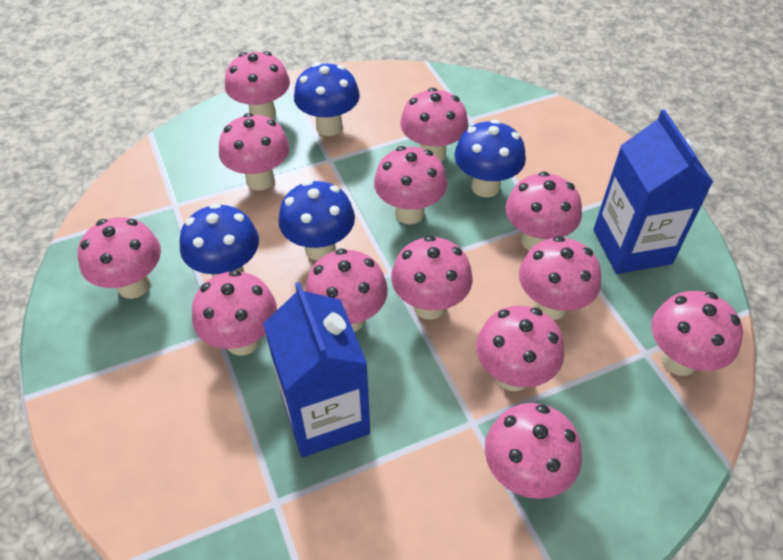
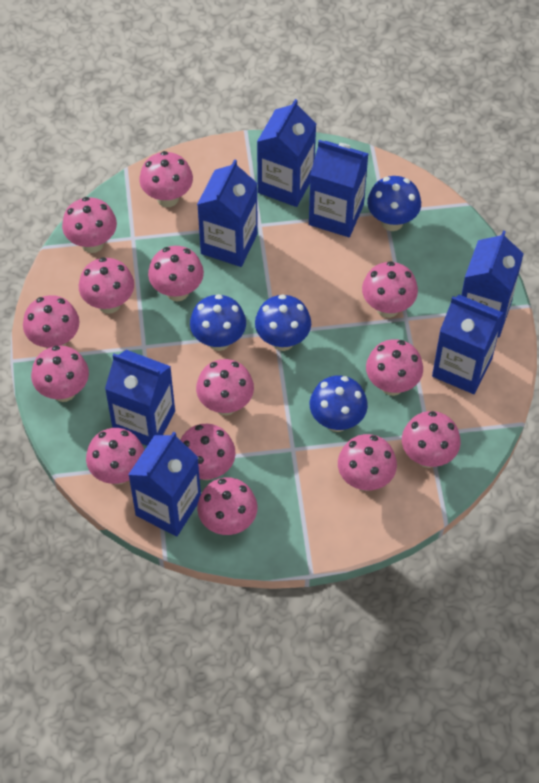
blue carton: [263,282,370,457] [593,110,713,274] = 2 -> [105,350,175,446] [128,431,201,536] [197,159,258,267] [257,99,316,207] [309,140,369,237] [432,295,503,394] [462,231,524,337] = 7
pink mushroom: [78,217,161,299] [192,270,277,356] [219,113,290,191] [225,51,290,120] [305,248,388,332] [374,146,447,224] [391,235,473,320] [400,88,468,162] [476,306,564,391] [485,403,582,499] [506,171,582,251] [519,236,601,320] [652,291,743,376] = 13 -> [23,295,80,349] [31,346,89,402] [62,197,117,253] [79,257,134,314] [86,428,144,484] [139,151,193,207] [148,246,204,302] [180,424,236,480] [196,359,254,415] [197,477,257,535] [338,434,397,491] [362,261,418,318] [366,339,423,396] [402,411,461,468] = 14

